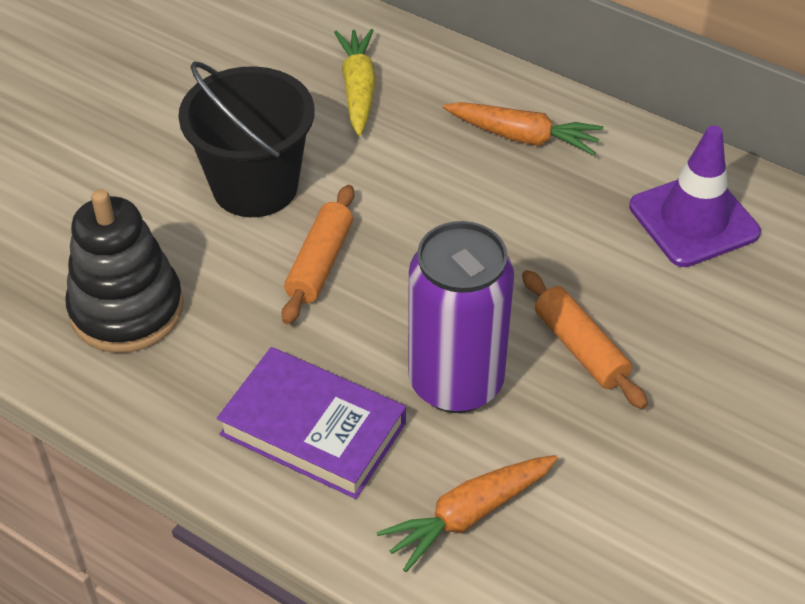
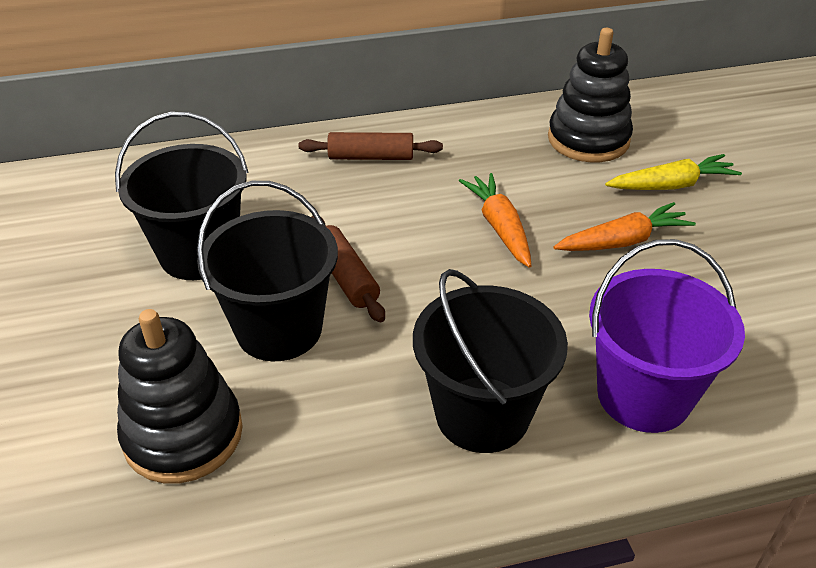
black bucket: [178,62,314,217] = 1 -> [115,112,249,280] [197,181,338,361] [413,269,568,453] = 3
black stacking toy: [65,189,183,353] = 1 -> [117,309,243,483] [548,28,633,162] = 2
brown rolling pin: none = 0 -> [299,132,443,160] [311,216,385,323] = 2
orange rolling pin: [282,185,354,324] [522,270,648,409] = 2 -> none = 0
purple book: [217,347,406,499] = 1 -> none = 0
purple bucket: none = 0 -> [589,239,745,433] = 1
purple can: [408,221,514,413] = 1 -> none = 0
purple traffic cone: [629,125,761,267] = 1 -> none = 0

